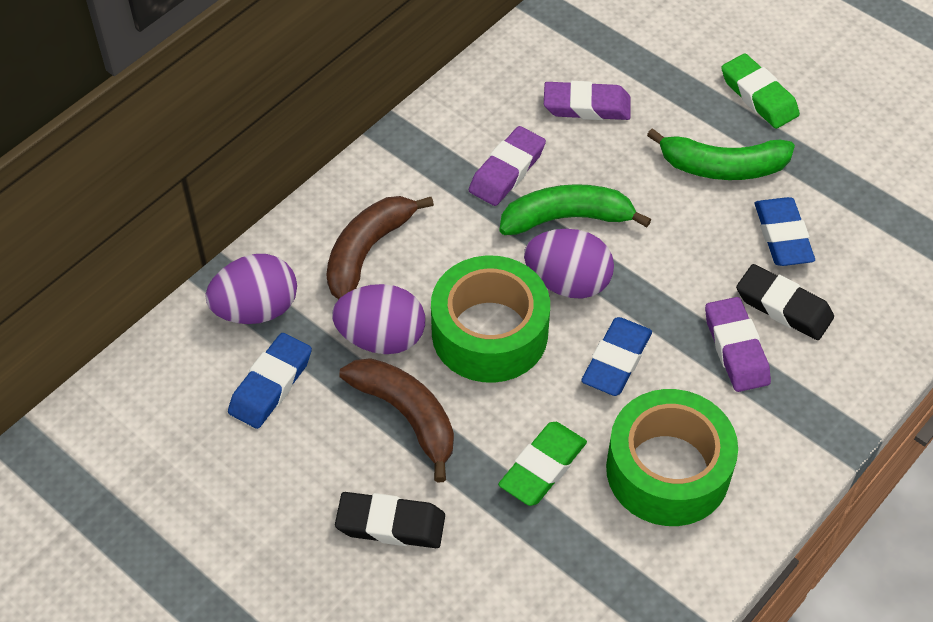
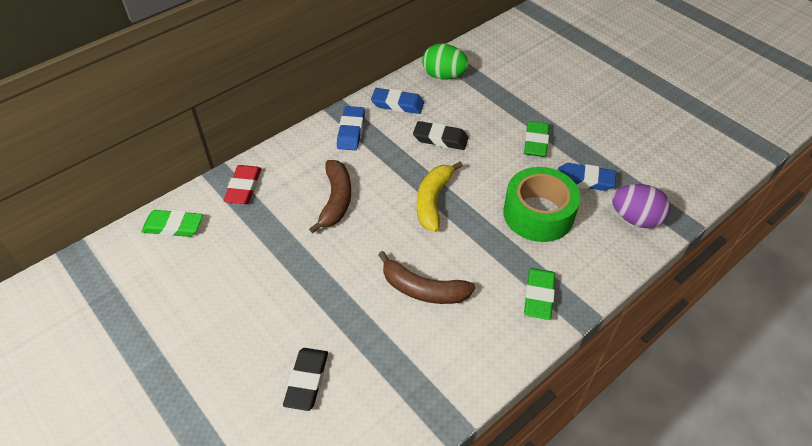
green banana: [499,184,651,235] [647,128,795,180] = 2 -> none = 0
green egg: none = 0 -> [422,43,469,80] = 1
green eraser: [498,422,587,506] [721,53,800,129] = 2 -> [141,210,203,237] [524,121,549,157] [524,268,555,320] = 3
green tape: [431,255,550,383] [606,389,738,526] = 2 -> [503,167,581,242] = 1
purple egg: [205,254,297,324] [332,284,425,354] [524,229,614,299] = 3 -> [612,184,671,228] = 1
purple eraser: [469,126,546,206] [544,81,630,120] [705,297,771,392] = 3 -> none = 0
red eraser: none = 0 -> [223,165,261,204] = 1
yellow banana: none = 0 -> [417,161,463,232] = 1

